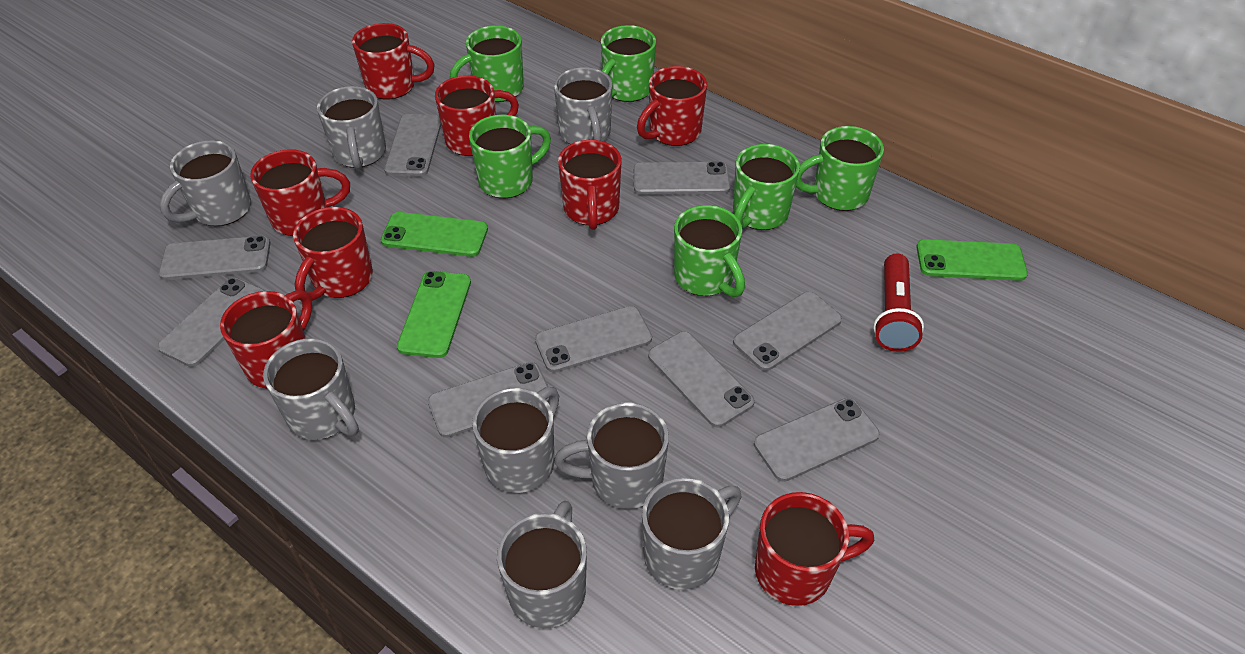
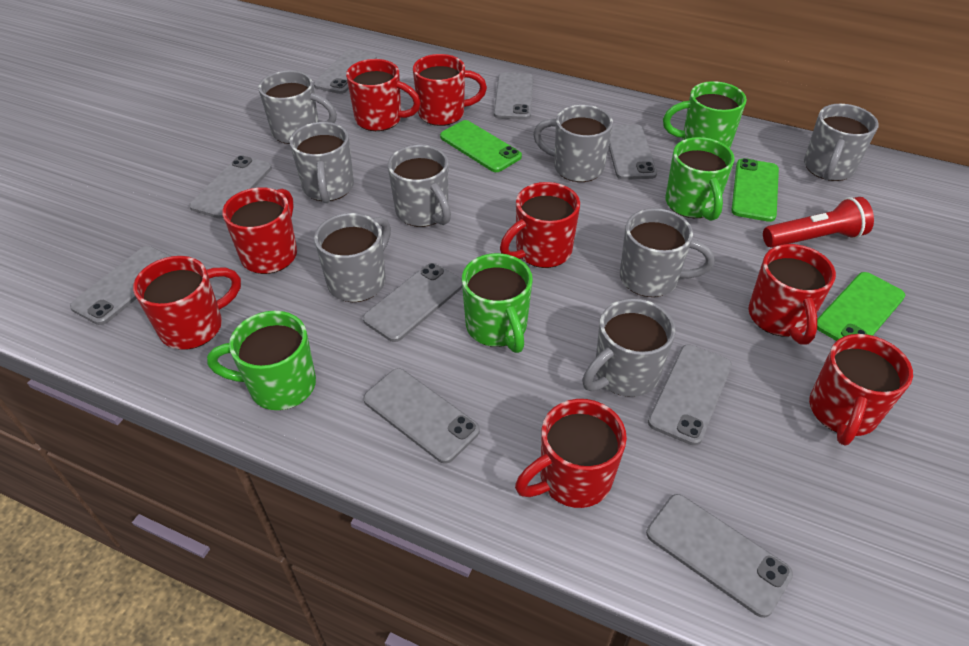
green mug: [450,26,524,102] [469,115,551,198] [601,25,656,102] [674,205,745,297] [733,144,800,230] [796,126,884,211] = 6 -> [207,311,316,410] [462,253,533,353] [663,81,747,148] [666,137,735,221] = 4

